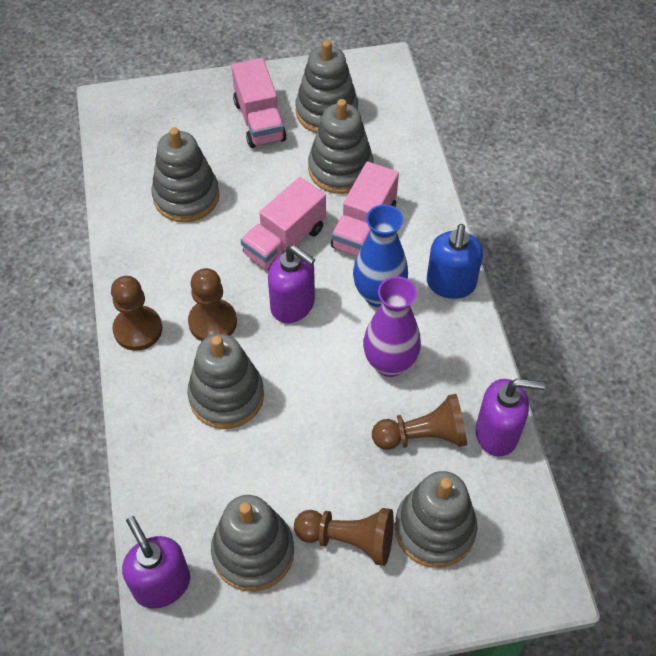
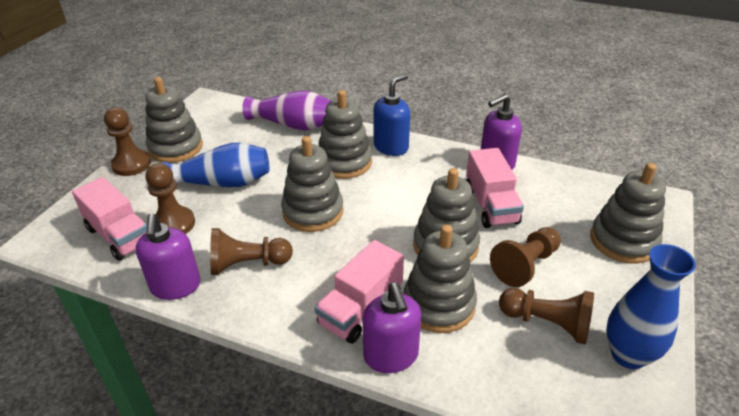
blue vase: [353,205,408,307] = 1 -> [162,143,269,187] [606,244,696,369] = 2
brown pawn: [111,276,162,351] [188,268,237,341] [294,508,394,566] [372,394,467,450] = 4 -> [104,107,151,176] [145,163,195,234] [210,228,293,275] [490,227,561,287] [499,288,594,345] = 5

